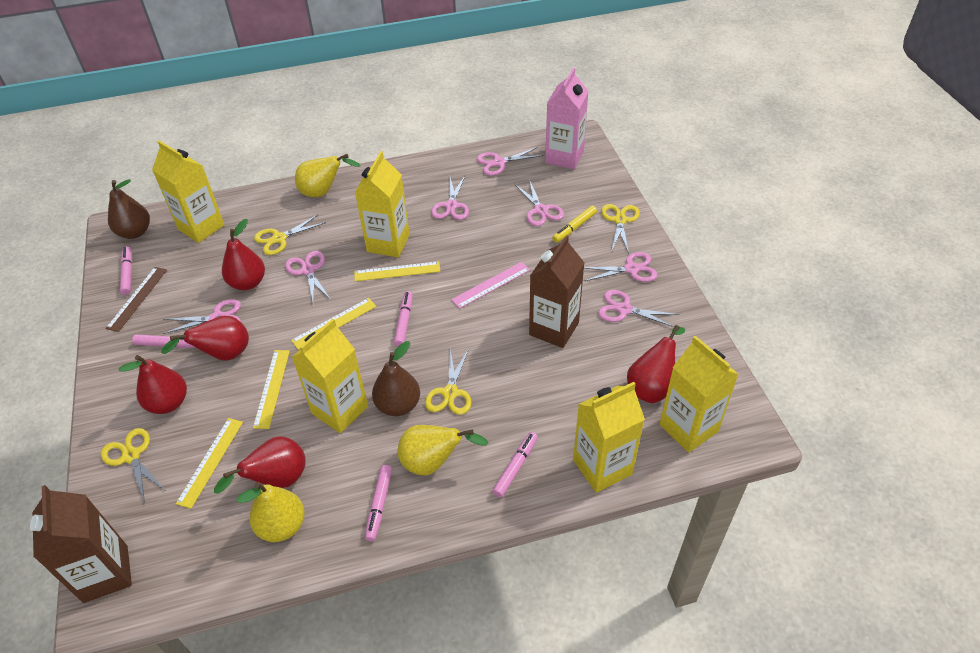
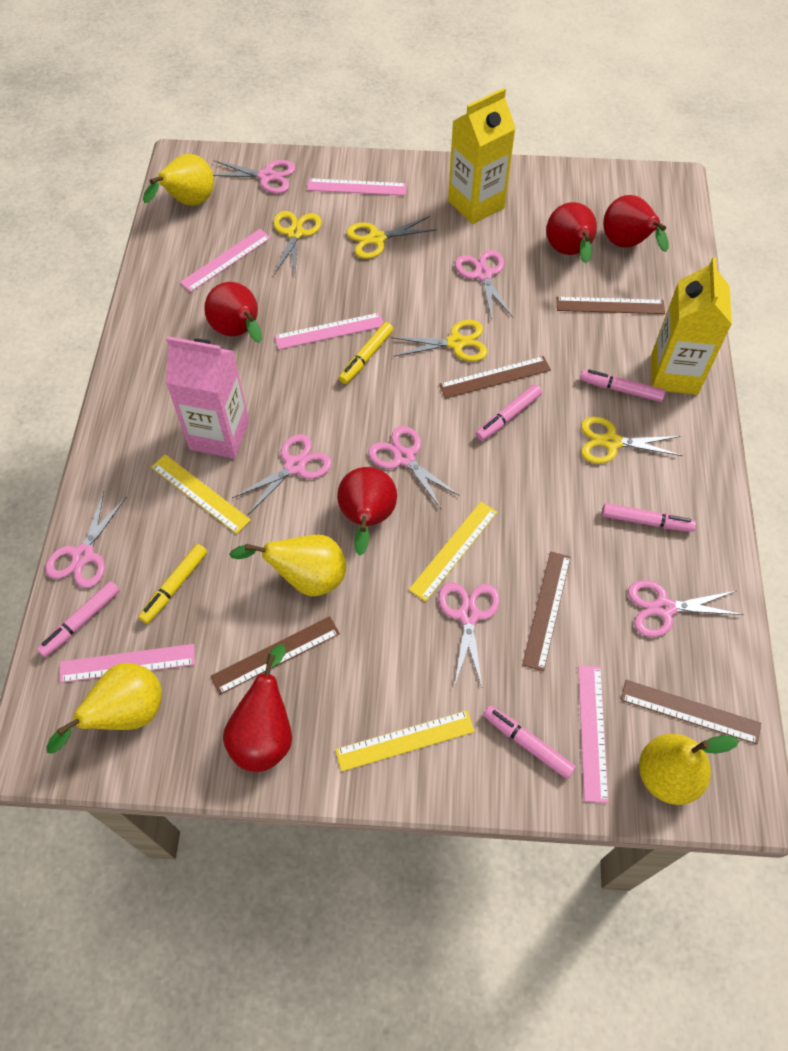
brown carton: [30,485,132,603] [529,235,584,348] = 2 -> none = 0
brown pear: [108,179,150,239] [372,341,420,416] = 2 -> none = 0
brown ruler: [106,267,167,332] = 1 -> [211,616,340,695] [439,356,551,399] [522,551,571,671] [556,297,665,314] [621,680,761,744] = 5
pink ruler: [451,262,530,309] = 1 -> [59,644,195,683] [180,229,271,292] [274,312,383,350] [307,178,407,196] [578,666,608,803] = 5
yellow carton: [152,140,224,243] [292,318,368,433] [355,151,410,257] [573,382,645,493] [659,336,739,453] = 5 -> [448,88,516,224] [651,257,732,395] = 2
yellow marker: [552,206,597,243] = 1 -> [138,544,207,624] [339,322,393,384] = 2
yellow pear: [237,483,304,542] [295,154,361,197] [398,425,488,475] = 3 -> [46,663,162,754] [143,154,214,206] [229,535,346,597] [639,734,739,805] = 4
yellow ruler: [176,418,243,509] [253,350,290,429] [291,298,377,350] [354,261,440,281] = 4 -> [151,454,251,534] [335,710,475,772] [409,502,497,602] = 3

